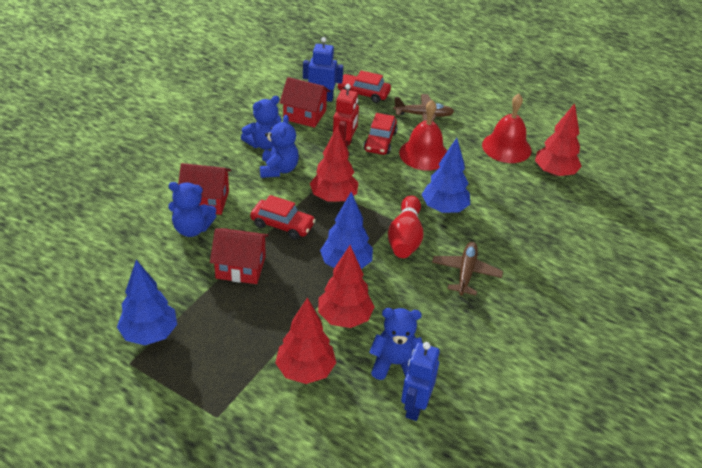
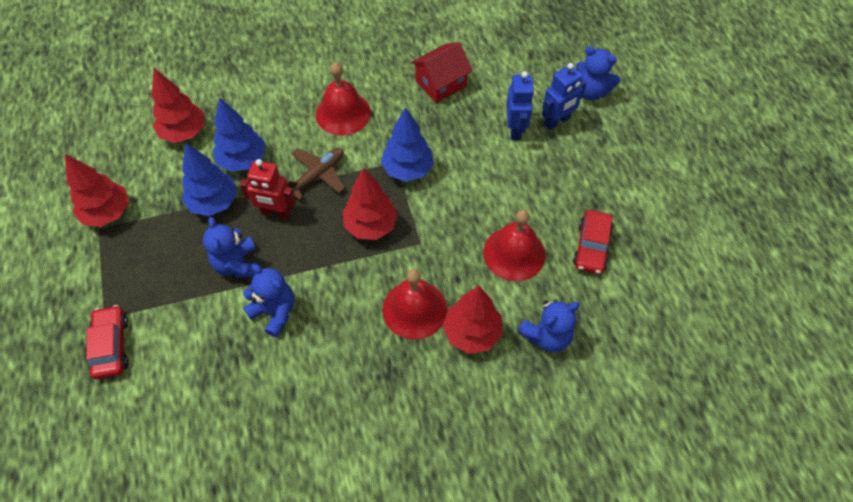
brown plane: [393,94,454,122] [432,242,503,296] = 2 -> [287,148,345,200] = 1
red bell: [399,100,447,170] [482,94,531,163] = 2 -> [316,62,371,136] [383,269,447,340] [484,210,545,281] = 3
red bowling pin: [388,196,423,258] = 1 -> none = 0
red car: [250,195,316,240] [337,71,391,103] [363,113,398,155] = 3 -> [86,305,128,379] [573,210,613,274] = 2
red house: [178,163,231,215] [210,228,269,284] [280,77,330,128] = 3 -> [411,42,473,103] = 1

